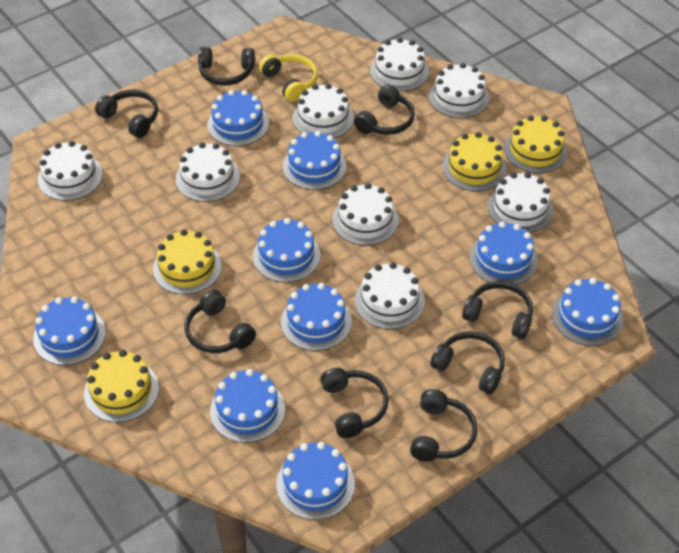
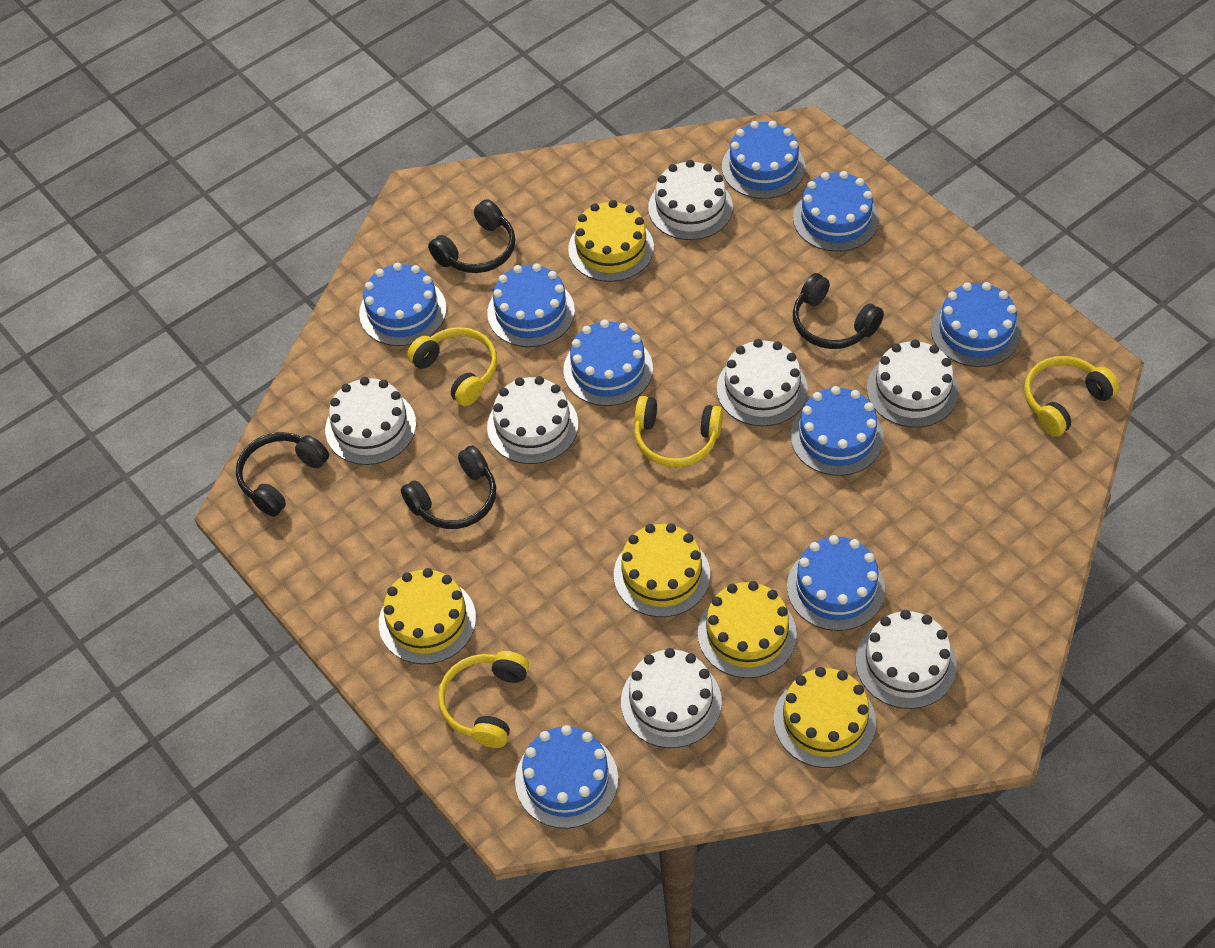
black headphones: [95,90,158,138] [184,290,256,353] [198,47,255,86] [320,368,389,438] [354,85,415,135] [410,389,477,462] [431,331,505,394] [462,281,533,339] = 8 -> [236,432,329,517] [401,445,496,529] [428,199,515,273] [793,273,884,349] = 4
white cake: [38,141,103,201] [176,142,240,202] [293,84,354,138] [333,183,399,245] [355,262,425,329] [370,38,429,92] [429,63,489,118] [488,172,554,233] = 8 -> [325,377,416,465] [487,376,578,464] [621,648,722,748] [648,160,733,240] [717,339,808,426] [856,610,957,709] [867,339,959,428] = 7
yellow cake: [84,350,159,422] [153,229,222,294] [443,132,506,191] [504,115,567,173] = 4 -> [379,568,476,664] [568,200,654,282] [614,523,710,617] [698,581,797,678] [774,667,876,768] = 5
yellow headphones: [259,54,318,102] = 1 -> [407,327,497,406] [438,651,529,748] [634,396,723,467] [1024,356,1119,437] = 4

